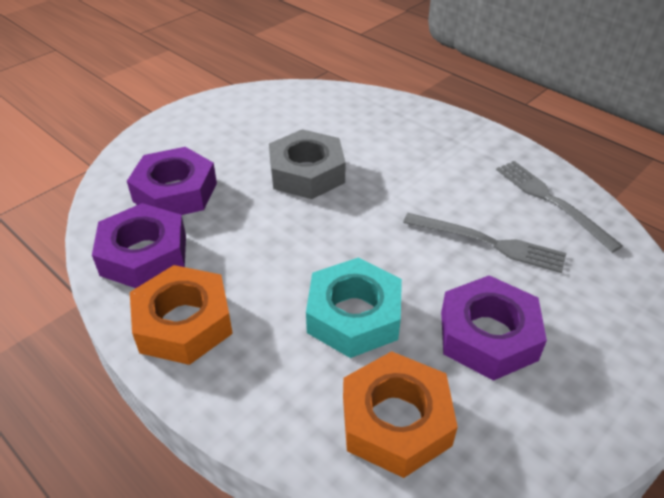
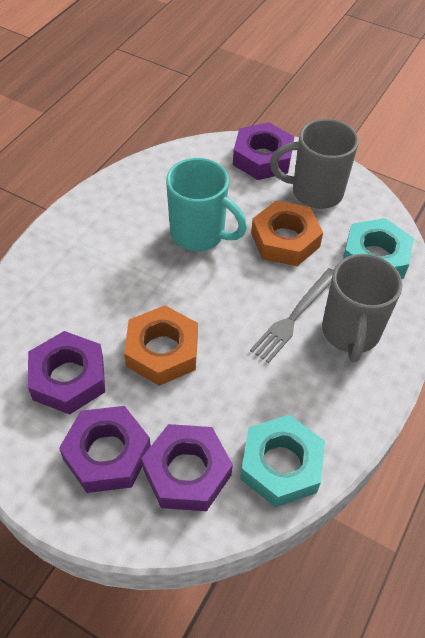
grey fork: [403,213,566,273] [496,161,623,253] = 2 -> [250,268,334,363] = 1
grey mug: none = 0 -> [270,119,359,209] [322,254,403,362] = 2
grey nut: [269,129,346,199] = 1 -> none = 0
purple nut: [92,203,186,288] [127,147,217,215] [441,275,547,381] = 3 -> [28,331,105,415] [59,406,151,493] [142,424,233,511] [233,122,294,180] = 4
turquoise mug: none = 0 -> [166,158,247,251] = 1
turquoise nut: [306,258,402,358] = 1 -> [240,415,325,507] [343,218,414,279] = 2

